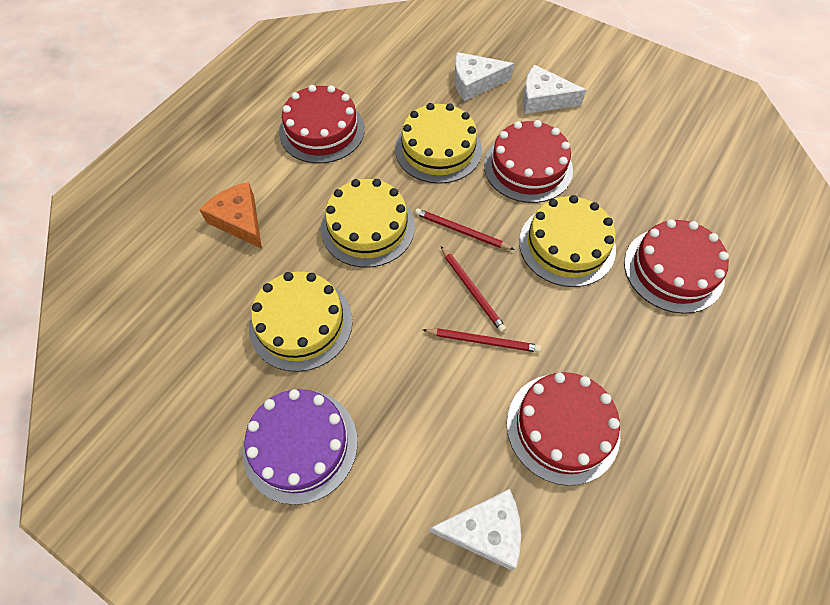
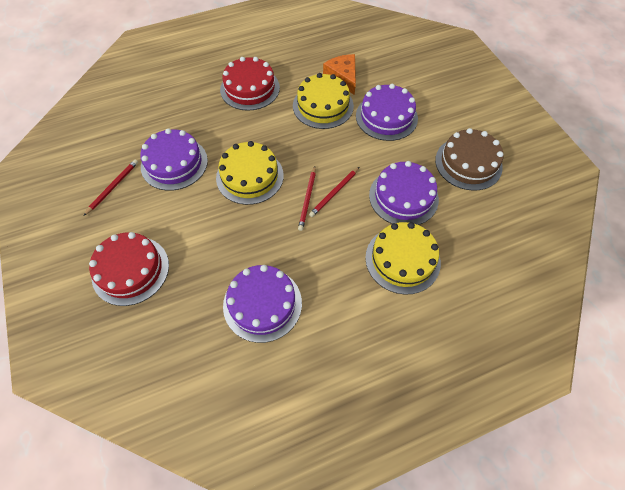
brown cake: none = 0 -> [435,128,504,191] = 1
purple cake: [242,389,358,505] = 1 -> [140,129,208,191] [223,265,302,343] [356,84,418,141] [369,161,439,225] = 4
red cake: [279,85,365,163] [484,120,573,203] [507,372,620,486] [624,219,729,314] = 4 -> [89,232,169,306] [220,57,280,111] = 2
white cheese: [429,489,521,570] [454,52,514,101] [522,65,586,114] = 3 -> none = 0
yellow cake: [249,272,353,372] [320,179,415,267] [395,103,482,184] [519,195,616,287] = 4 -> [216,141,284,205] [293,73,354,129] [365,222,441,295] = 3

